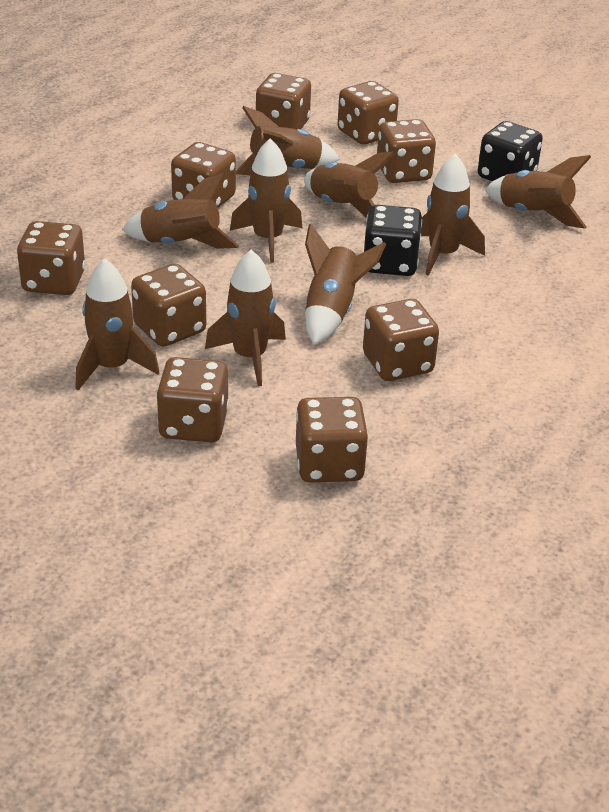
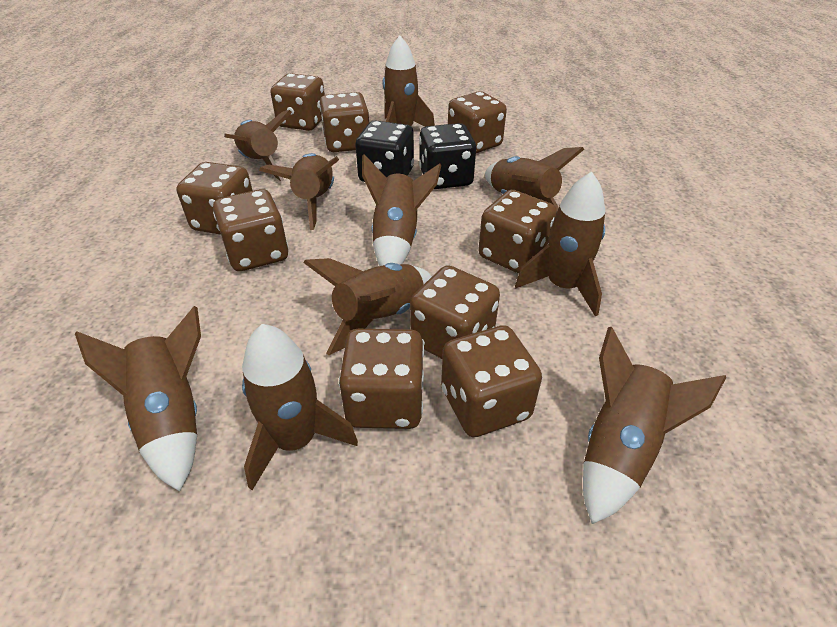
brown rocket: [75,258,160,390] [122,173,239,249] [205,250,286,386] [230,139,302,263] [236,106,340,175] [304,151,396,218] [305,223,386,345] [421,153,485,276] [485,155,591,229] = 9 -> [75,306,201,492] [224,110,292,182] [242,324,358,490] [259,153,339,230] [303,258,432,355] [362,154,441,266] [382,36,435,127] [485,147,584,211] [515,172,605,317] [583,327,726,524] = 10

